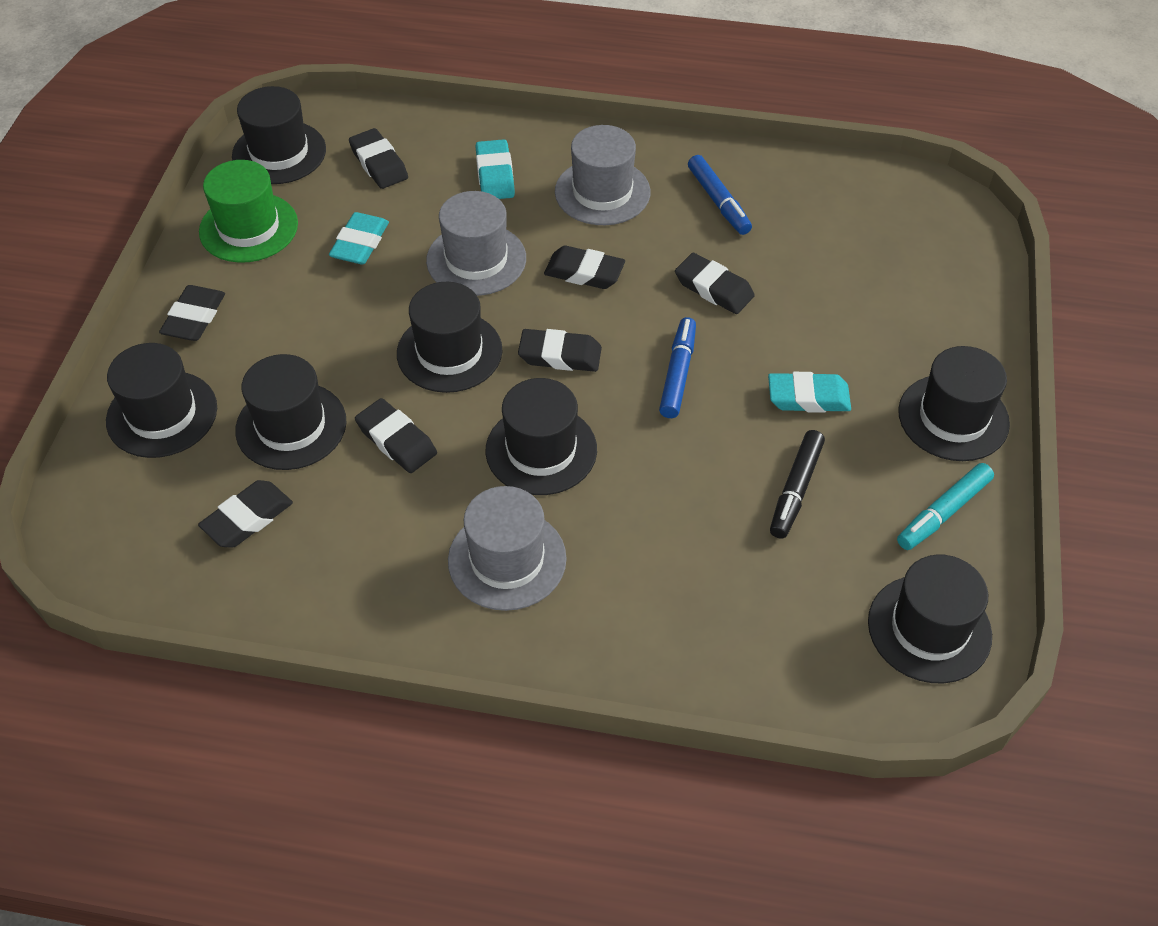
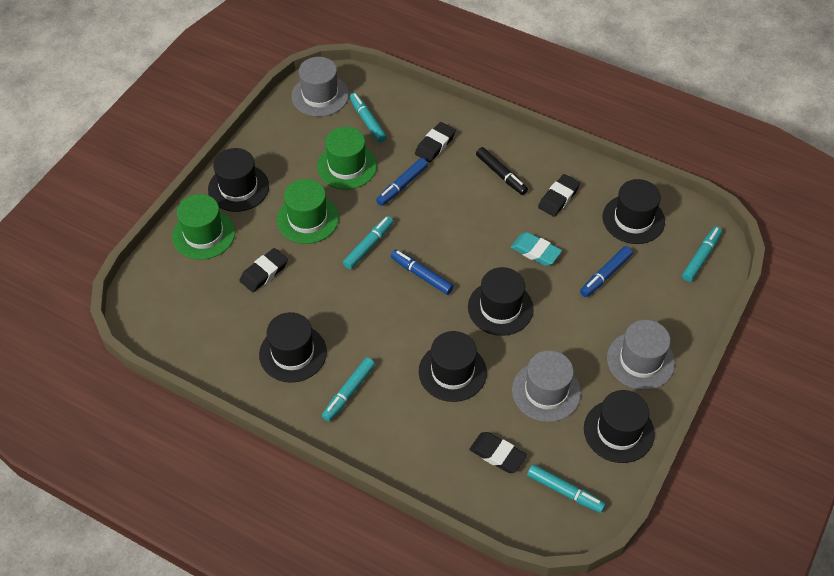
black eraser: [159,285,225,341] [198,480,293,548] [349,128,408,189] [355,398,437,473] [518,329,602,372] [544,246,625,289] [675,253,755,314] = 7 -> [240,248,288,292] [415,122,456,162] [469,432,527,473] [538,174,580,217] = 4
black hat: [106,343,217,458] [232,86,326,184] [235,354,347,470] [397,282,502,393] [485,378,597,495] [868,554,992,683] [898,346,1010,461] = 7 -> [208,148,269,212] [259,312,327,383] [419,331,487,402] [468,267,534,336] [584,390,655,463] [603,179,665,244] = 6
blue marker: [659,317,696,418] [688,155,752,235] = 2 -> [376,158,428,206] [391,249,454,295] [580,246,633,297] = 3
green hat: [199,160,298,263] = 1 -> [172,194,235,260] [277,179,339,244] [317,127,377,189] = 3
turquoise eraser: [329,212,389,264] [475,139,515,199] [768,372,851,413] = 3 -> [511,232,562,266] = 1
turquoise marker: [897,463,994,550] = 1 -> [322,358,375,422] [343,216,394,270] [349,93,387,143] [527,464,606,513] [682,226,722,282] = 5

